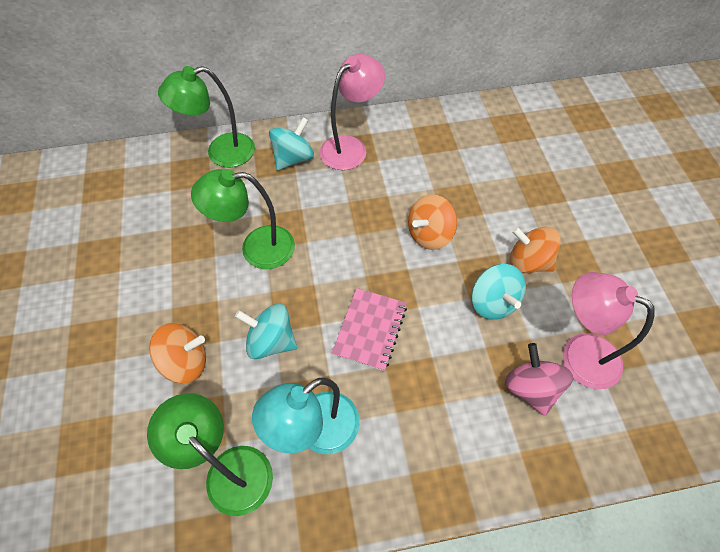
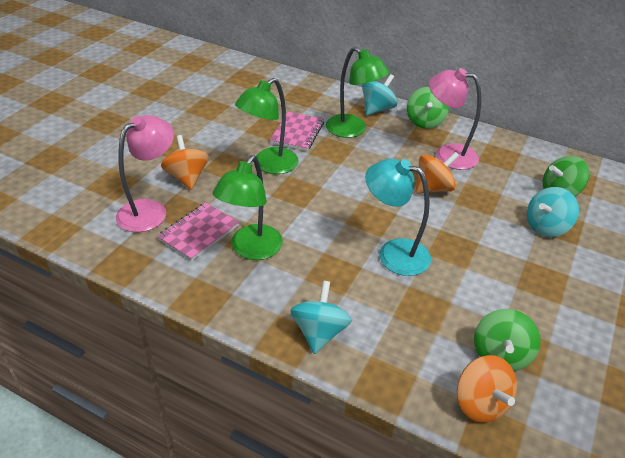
green spinning top: none = 0 -> [407,87,449,129] [474,309,541,371] [543,156,589,197] = 3
pink notebook: [332,288,407,371] = 1 -> [157,202,239,261] [270,112,324,151] = 2
pink spinning top: [505,343,573,416] = 1 -> none = 0

